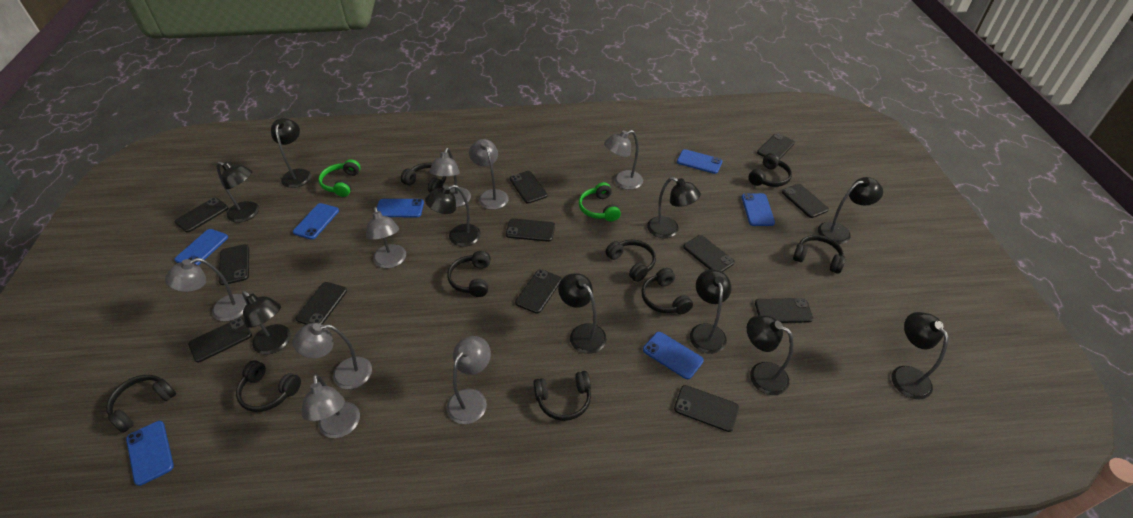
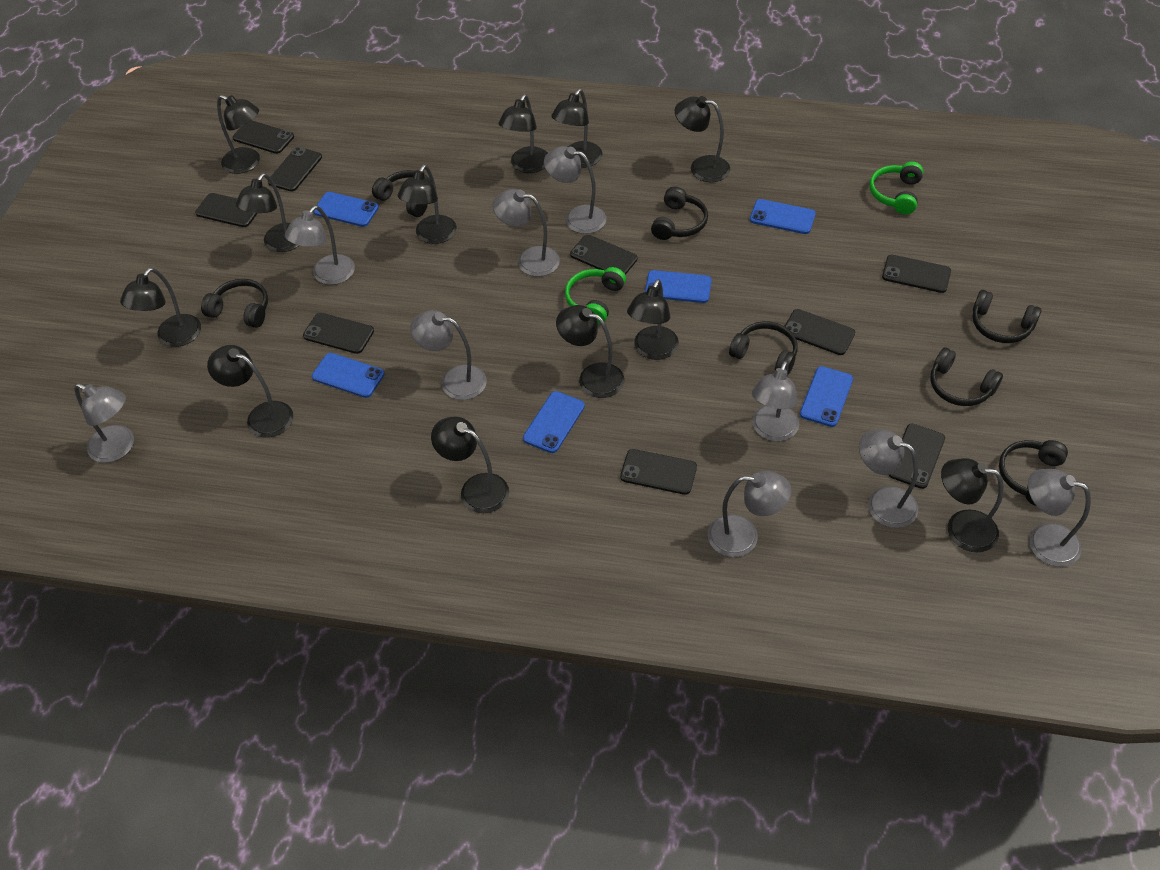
black headphones: [106,375,176,433] [236,360,301,412] [401,163,447,193] [447,251,491,297] [533,371,591,421] [606,240,656,282] [642,268,693,314] [748,153,792,187] [793,235,845,274] = 9 -> [201,279,268,328] [372,170,430,217] [651,186,708,240] [729,321,798,375] [930,347,1003,406] [972,290,1041,343] [999,440,1068,506] = 7
black lamp: [216,161,259,223] [242,291,291,355] [271,118,311,188] [425,185,481,247] [558,273,606,354] [647,177,701,238] [690,269,731,354] [747,316,794,395] [818,177,883,244] [892,312,948,399] = 10 -> [120,268,201,347] [207,345,293,438] [217,95,260,174] [236,173,299,252] [397,165,457,244] [431,417,509,513] [498,94,547,173] [551,89,602,168] [556,305,624,398] [627,279,679,360] [675,96,730,182] [941,458,1004,552] = 12
black phone: [175,198,229,233] [188,317,252,362] [219,244,249,285] [295,282,347,325] [506,218,555,242] [510,171,548,204] [515,269,562,314] [674,385,739,432] [683,235,735,272] [755,298,813,323] [757,133,795,158] [782,184,829,218] = 12 -> [195,193,258,227] [233,120,294,154] [268,147,322,192] [303,313,374,354] [570,235,637,275] [620,449,697,495] [785,309,855,355] [882,255,951,293] [889,424,945,489] = 9
blue phone: [126,421,174,486] [174,229,228,265] [293,203,339,240] [377,199,424,217] [643,332,704,379] [677,149,723,174] [741,193,775,226] = 7 -> [312,353,385,398] [314,192,379,227] [523,391,585,453] [645,270,712,303] [750,199,816,234] [800,366,853,427] = 6
grey lamp: [165,258,246,322] [292,323,372,389] [301,374,360,438] [366,207,406,268] [429,148,471,207] [447,336,491,424] [469,139,509,210] [604,130,643,190] = 8 -> [74,383,134,463] [285,206,355,285] [410,310,487,400] [493,189,560,277] [544,146,606,234] [708,471,792,557] [752,361,799,441] [859,430,918,528] [1028,469,1091,567] = 9

